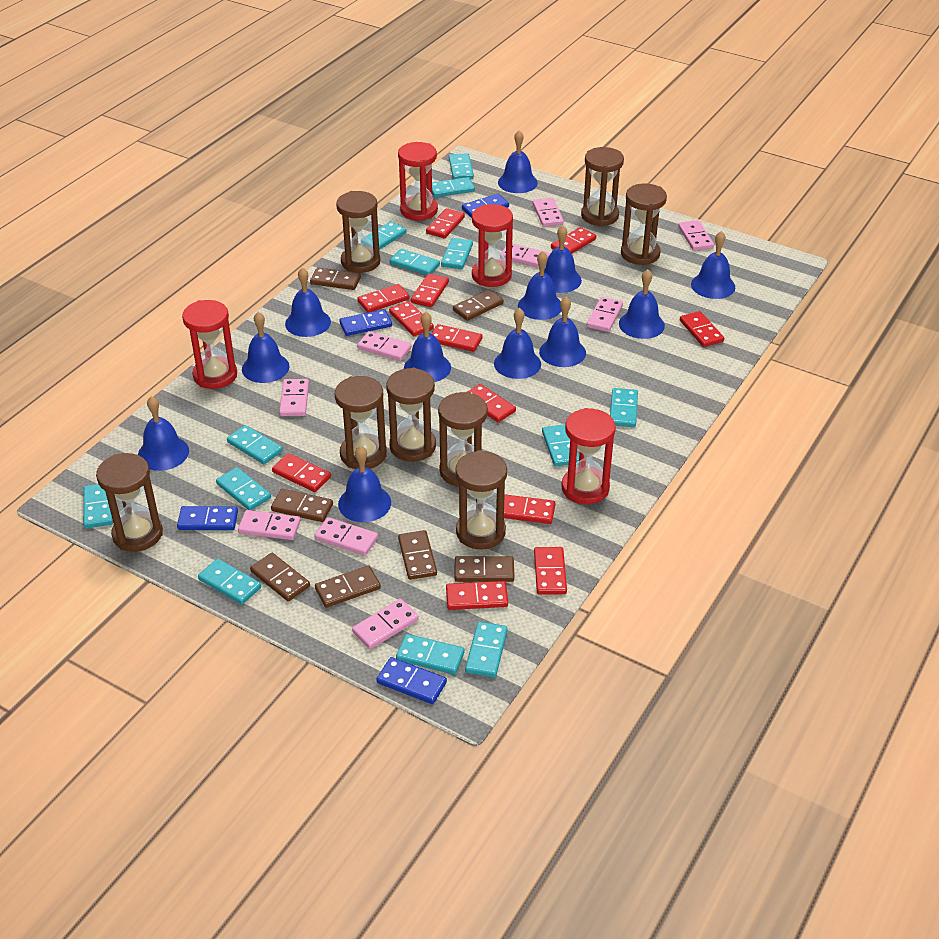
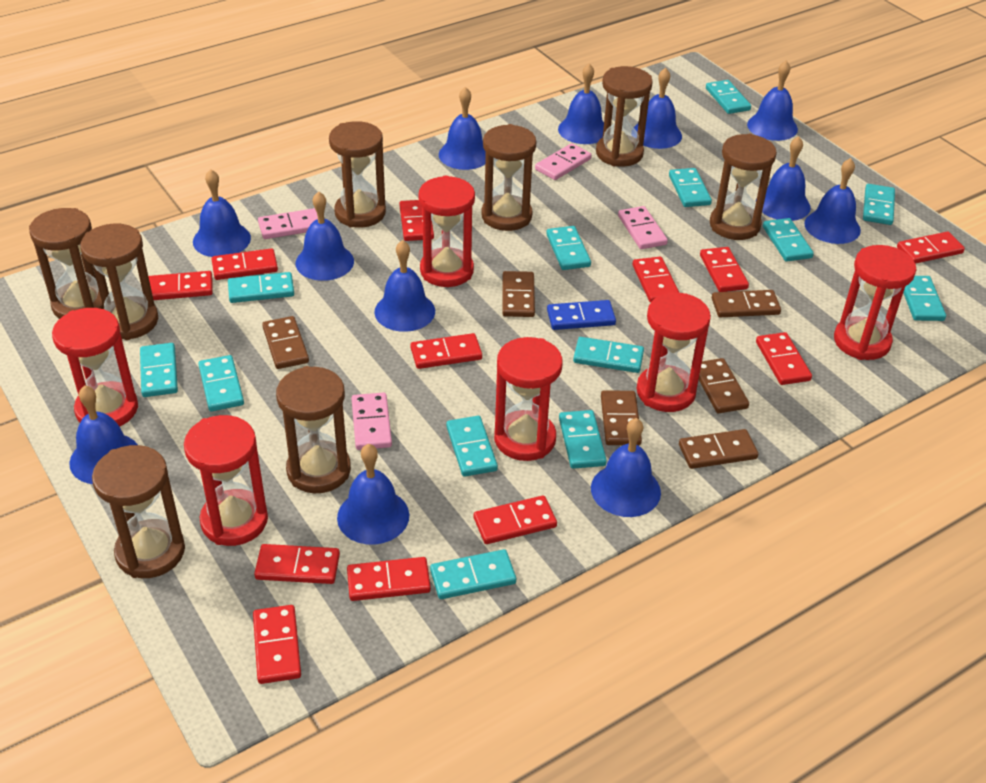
blue domino: [177,506,238,530] [339,309,392,336] [376,657,447,704] [462,194,509,218] = 4 -> [547,300,616,330] = 1
brown domino: [250,553,310,601] [271,489,333,522] [310,268,361,290] [315,566,381,608] [398,530,437,580] [453,289,504,321] [454,556,514,582] = 7 -> [262,316,309,369] [502,271,535,317] [601,390,642,445] [679,429,758,469] [699,358,749,413] [712,290,781,317] = 6
pink domino: [238,510,301,540] [279,379,309,416] [314,517,378,556] [352,599,419,649] [357,331,412,361] [501,244,550,268] [533,198,564,227] [587,297,623,332] [678,220,714,251] = 9 -> [258,208,318,239] [352,393,392,450] [535,143,592,180] [618,206,668,249] = 4
red hourglass: [182,300,237,389] [398,142,438,221] [472,204,513,287] [561,408,616,504] = 4 -> [52,308,138,427] [184,415,268,546] [418,176,475,287] [494,337,563,461] [637,292,711,412] [834,245,916,360] = 6

